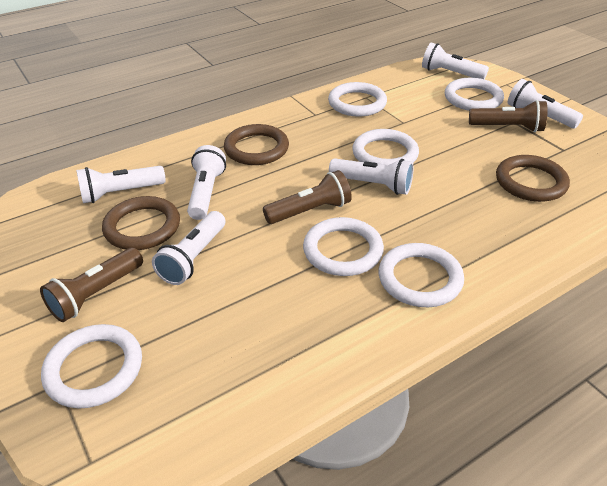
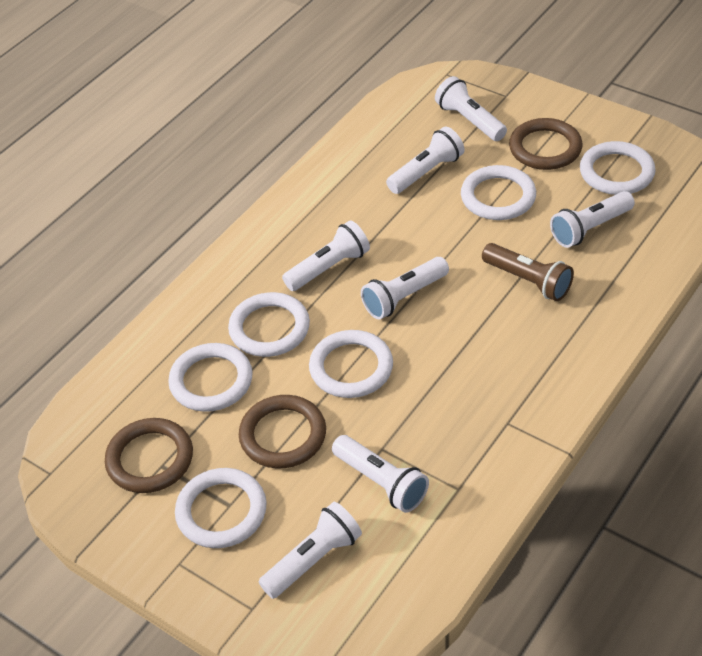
brown flashlight: [40,247,143,322] [263,170,352,224] [469,100,548,132] = 3 -> [482,243,574,301] = 1
white flashlight: [76,166,166,203] [152,211,225,285] [187,145,226,220] [329,158,414,195] [422,43,489,79] [508,79,583,129] = 6 -> [258,502,362,599] [282,220,370,291] [332,435,429,513] [361,257,449,319] [386,127,464,194] [435,76,507,141] [550,191,635,248] = 7

